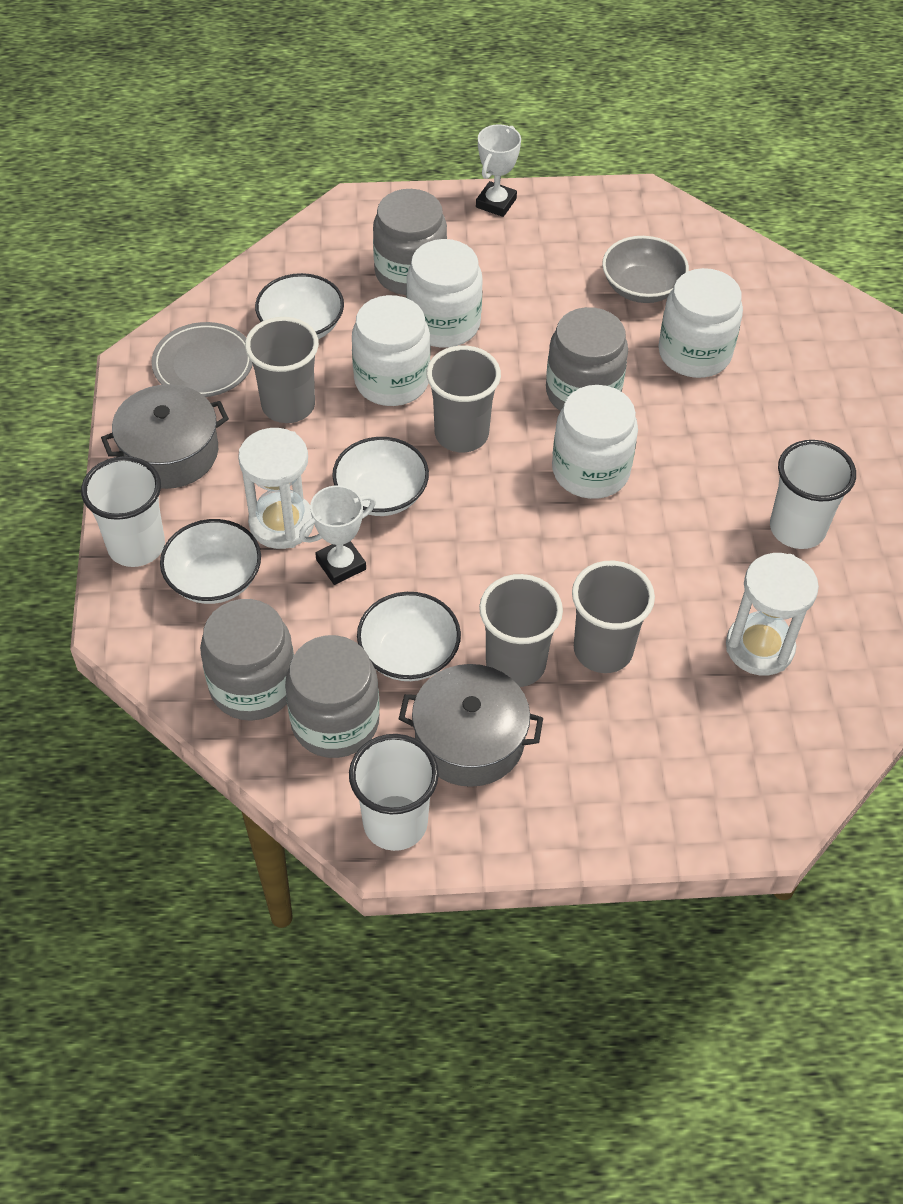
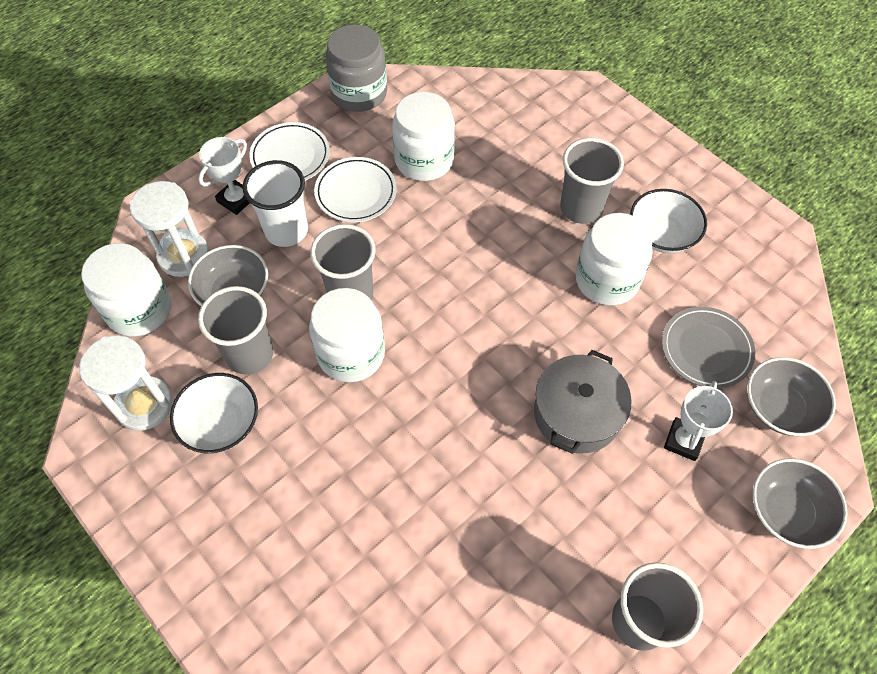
grey bowl: [602,236,689,303] = 1 -> [188,245,268,306] [747,357,836,436] [753,458,847,549] = 3
grey jar: [200,599,294,721] [285,635,380,758] [373,189,447,295] [546,307,628,411] = 4 -> [326,25,387,112] = 1
grey pot: [101,384,229,489] [399,664,543,787] = 2 -> [534,350,631,454] = 1
white bowl: [160,519,261,604] [255,273,344,339] [332,437,429,516] [357,592,461,681] = 4 -> [170,373,258,453] [630,189,707,253] = 2
white cup: [81,456,165,567] [349,734,439,851] [770,440,856,549] = 3 -> [243,160,308,247] = 1
white plate: none = 0 -> [249,122,330,181] [314,157,397,222] = 2

